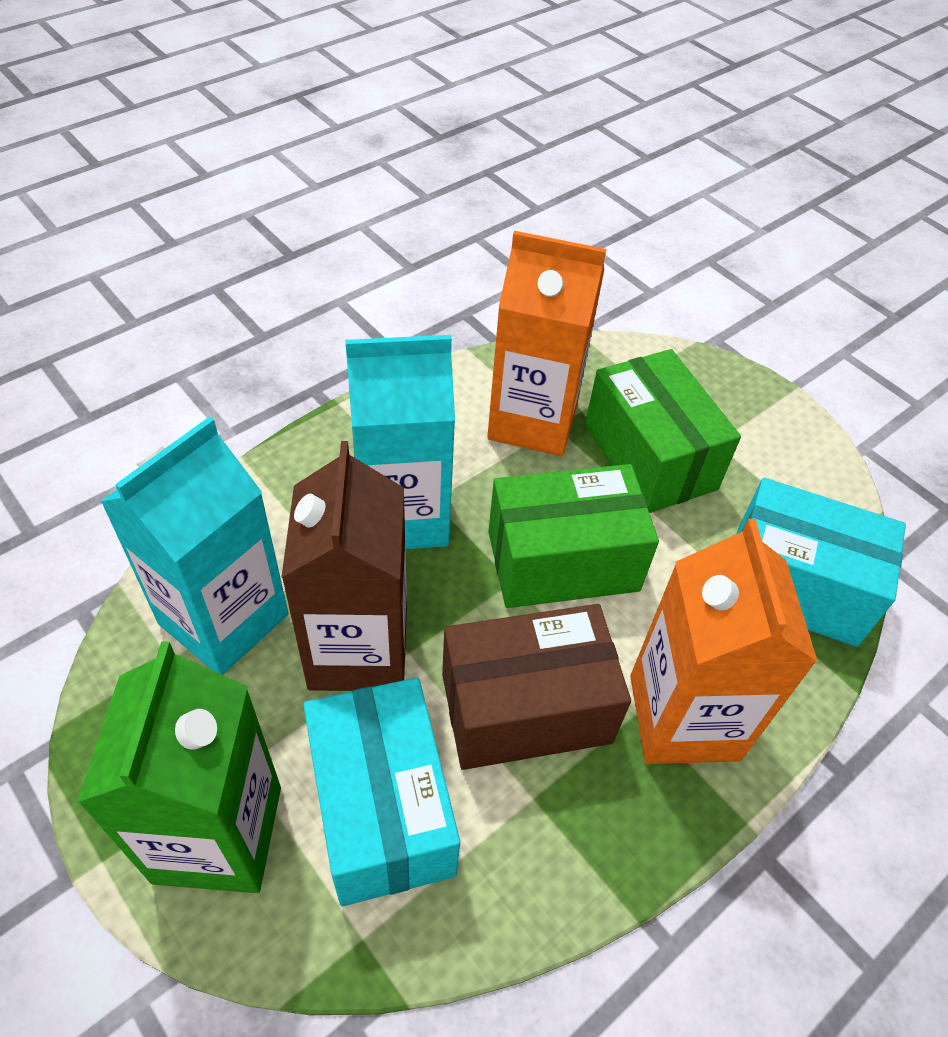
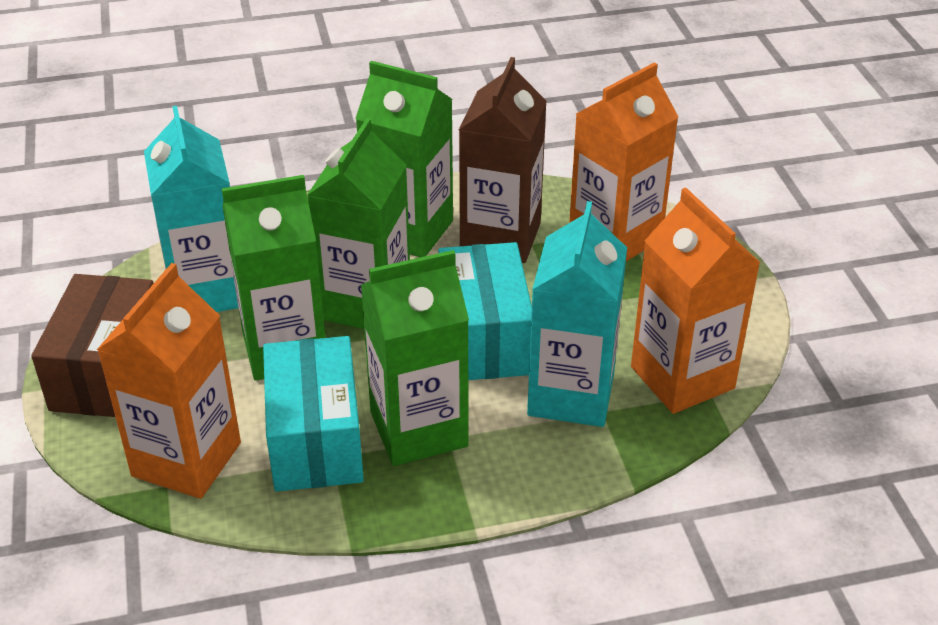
green box: [488,464,659,608] [585,349,741,513] = 2 -> none = 0
green carton: [77,641,281,893] = 1 -> [222,175,326,381] [307,118,410,329] [355,61,453,257] [361,250,469,466] = 4
orange carton: [487,231,606,456] [630,519,818,764] = 2 -> [97,263,241,499] [569,62,678,261] [631,188,761,414] = 3

